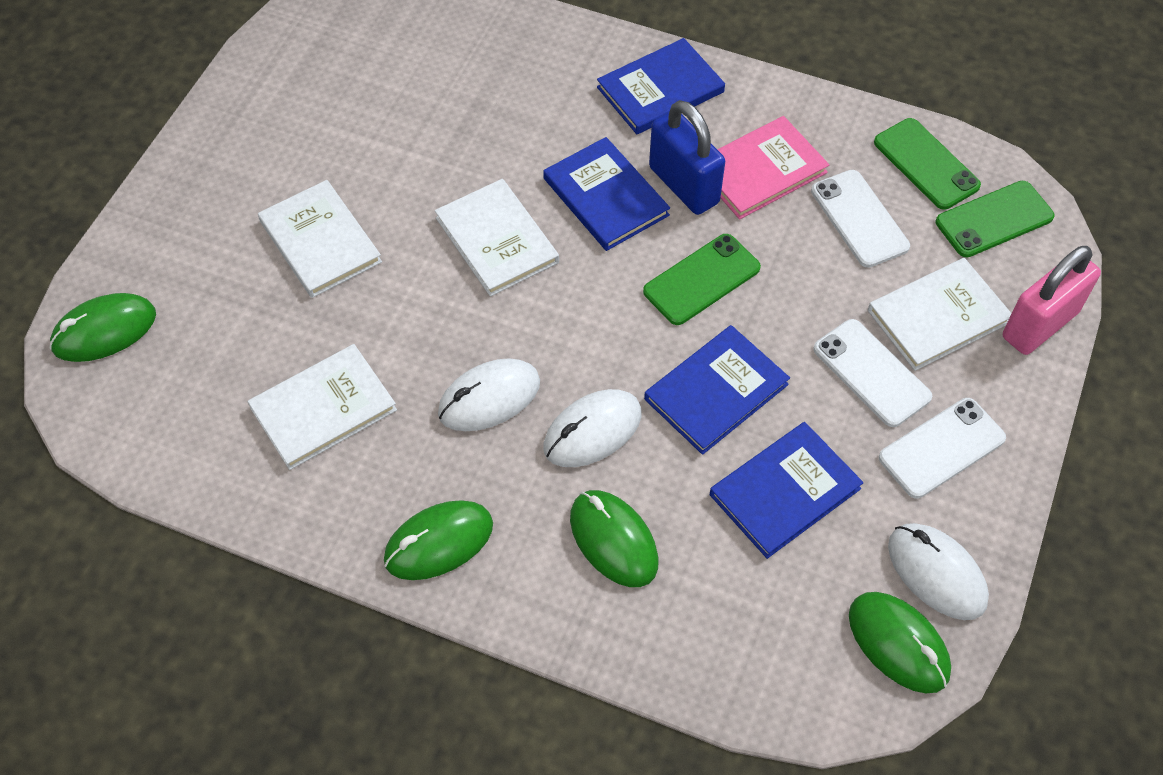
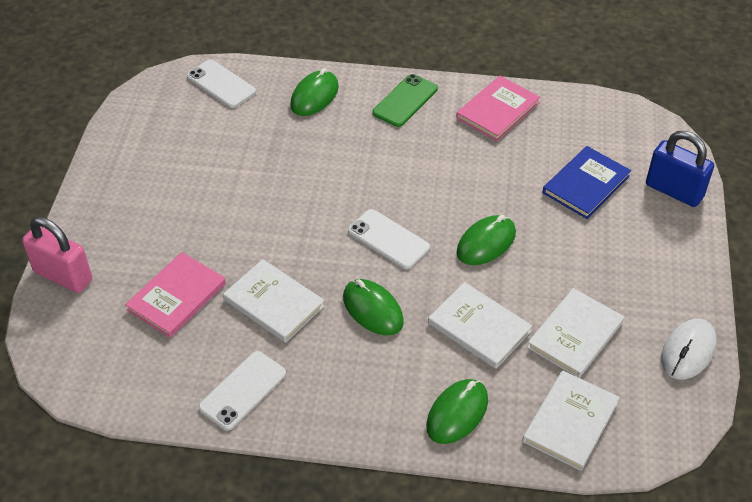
blue book: [543,137,670,251] [597,38,725,134] [644,325,790,455] [710,422,863,559] = 4 -> [543,146,631,219] = 1
green phone: [643,234,761,325] [874,118,981,210] [936,181,1055,257] = 3 -> [373,74,438,127] = 1
pink book: [717,116,829,219] = 1 -> [125,252,226,338] [456,76,540,141] = 2
white mouse: [438,358,540,431] [544,389,642,467] [888,523,989,620] = 3 -> [661,319,717,380] = 1

